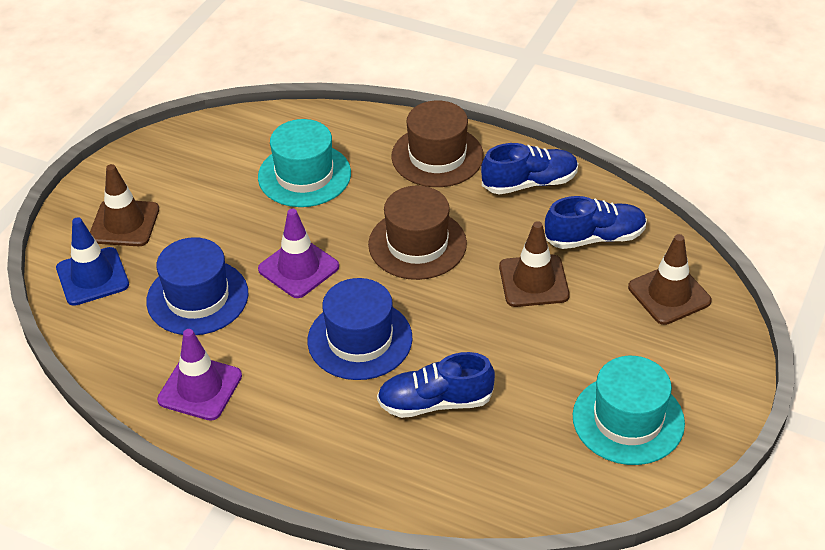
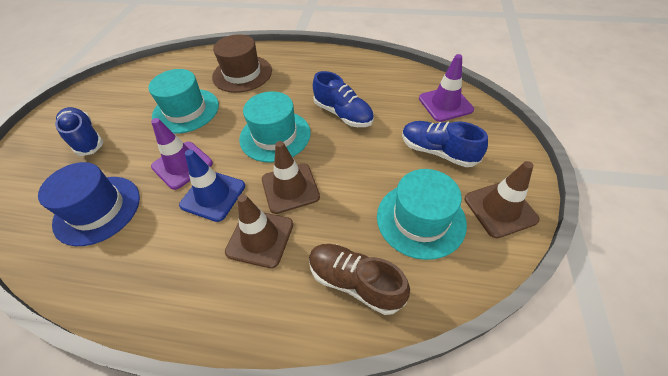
blue hat: [146,237,248,335] [308,278,412,380] = 2 -> [38,162,140,246] = 1
brown hat: [368,186,467,280] [391,101,484,187] = 2 -> [212,34,272,93] = 1
brown shoe: none = 0 -> [309,244,410,315] = 1
turquoise hat: [258,119,351,207] [573,356,685,465] = 2 -> [148,69,219,134] [239,91,311,163] [377,169,467,260] = 3

